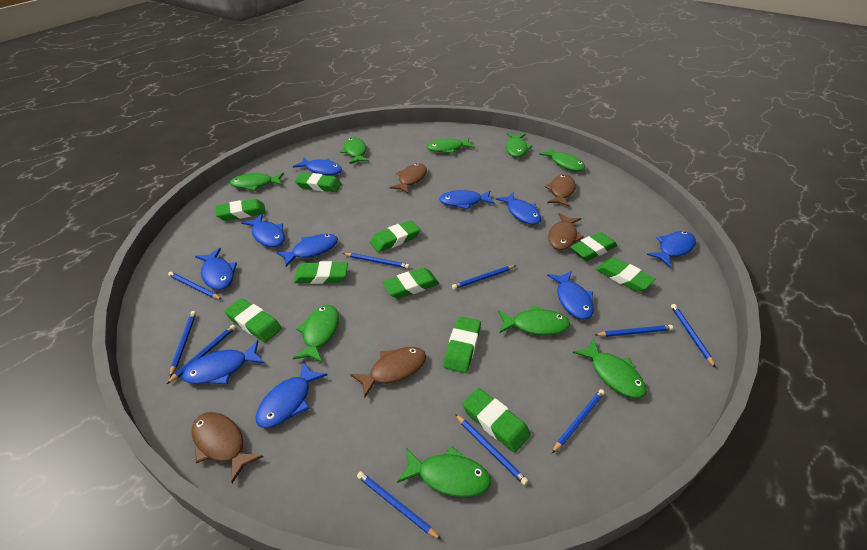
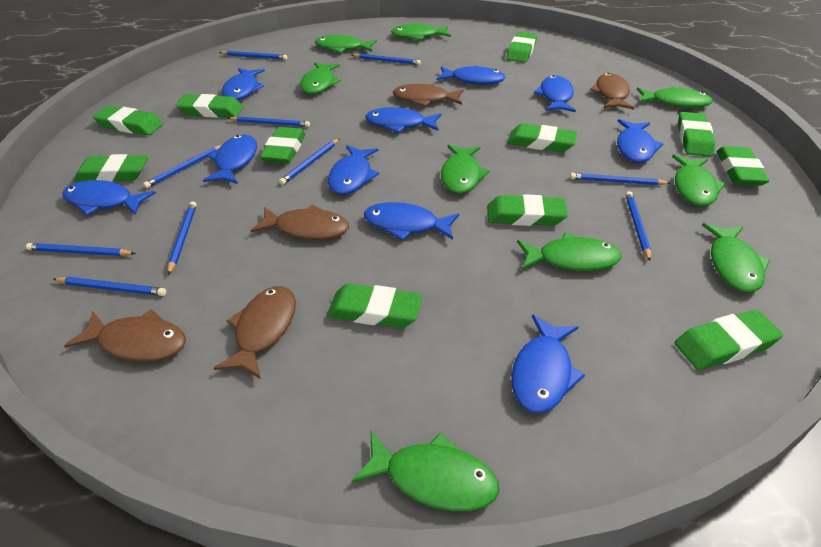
green eraser: [215,199,266,221] [225,298,282,342] [294,261,348,284] [295,173,342,192] [370,220,420,252] [382,268,439,299] [443,316,481,373] [462,388,531,453] [570,232,617,261] [596,257,655,292] = 10 -> [73,154,148,182] [93,106,163,135] [176,94,243,118] [260,127,305,164] [327,283,422,328] [487,194,568,226] [506,32,537,63] [507,123,577,152] [675,310,783,370] [678,112,716,157] [717,146,769,186] = 11

